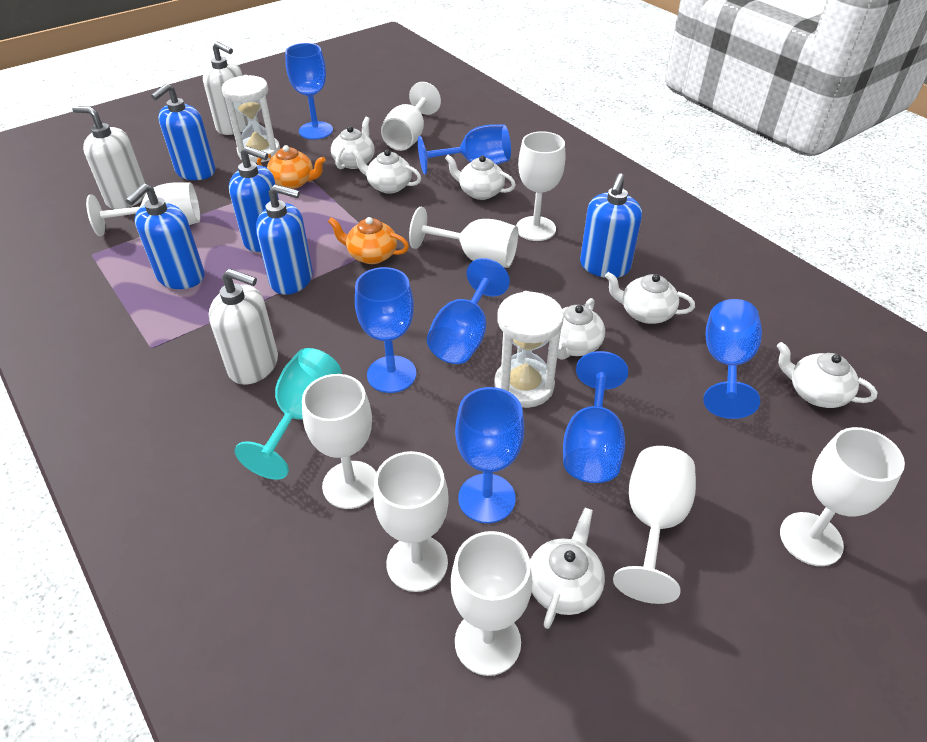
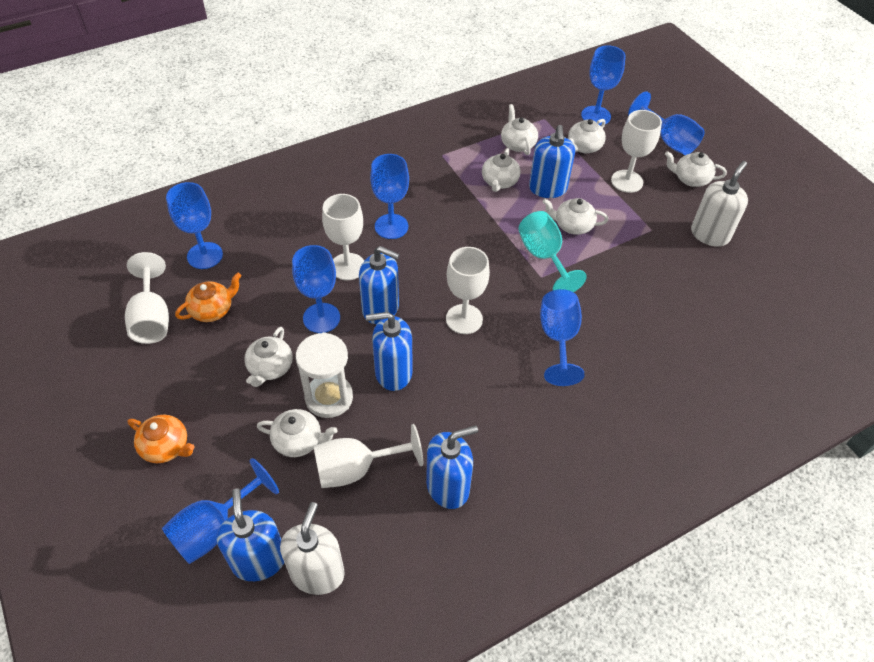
white goblet: [86,182,200,236] [302,374,376,509] [374,451,449,592] [381,82,441,151] [409,207,519,268] [451,531,533,676] [516,131,565,241] [613,446,696,604] [780,427,905,566] = 9 -> [125,252,169,344] [313,424,423,488] [322,194,364,280] [446,247,490,334] [611,110,662,193] = 5
white hourglass: [222,75,280,163] [494,291,564,408] = 2 -> [296,332,353,418] = 1
white soap dispenser: [72,106,147,209] [203,41,249,135] [209,269,278,385] = 3 -> [280,502,345,595] [691,161,748,247] = 2

